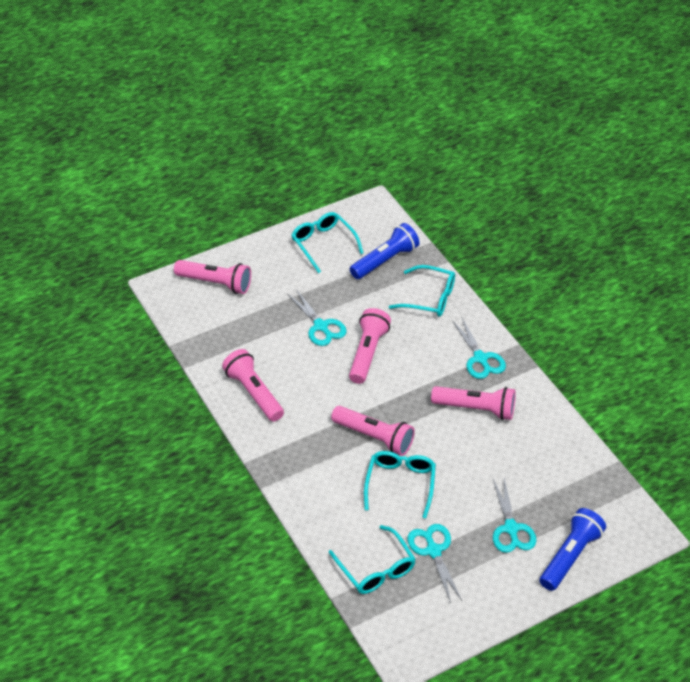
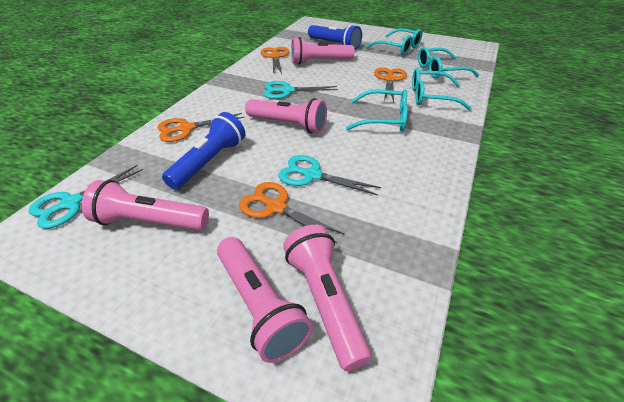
orange scissors: none = 0 -> [157,113,244,142] [239,182,345,243] [260,47,290,74] [374,67,407,102] = 4
turquoise scissors: [288,289,347,346] [407,524,462,603] [452,318,506,379] [493,478,537,553] = 4 -> [29,165,143,229] [264,81,338,99] [278,155,381,195] = 3

